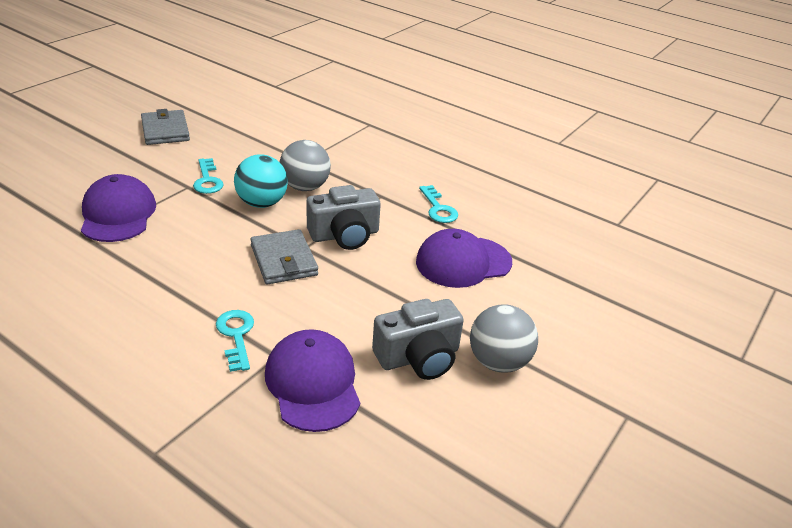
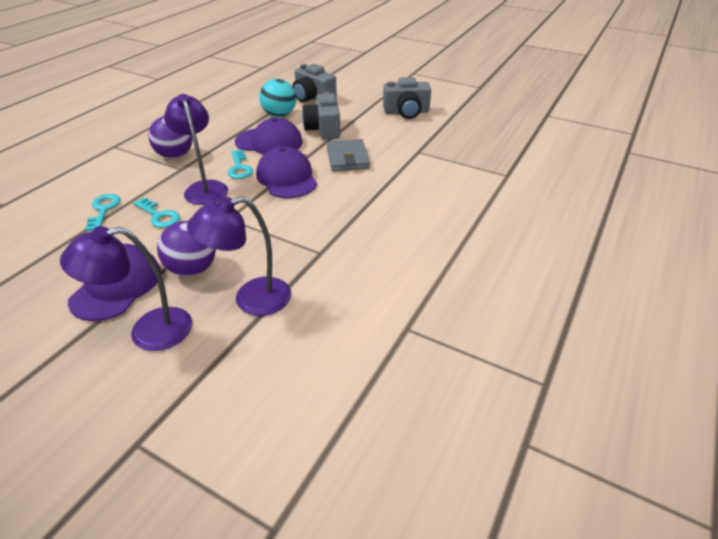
grey ball: [280,140,331,191] [470,304,538,373] = 2 -> none = 0
grey camera: [306,185,381,250] [372,299,464,380] = 2 -> [292,64,337,102] [302,91,340,139] [383,77,431,119] = 3
grey wallet: [141,109,190,145] [250,229,318,284] = 2 -> [327,139,370,171] = 1
purple ball: none = 0 -> [148,116,192,159] [157,221,216,277] = 2
purple lamp: none = 0 -> [60,226,192,351] [164,94,228,205] [187,196,291,316] = 3

